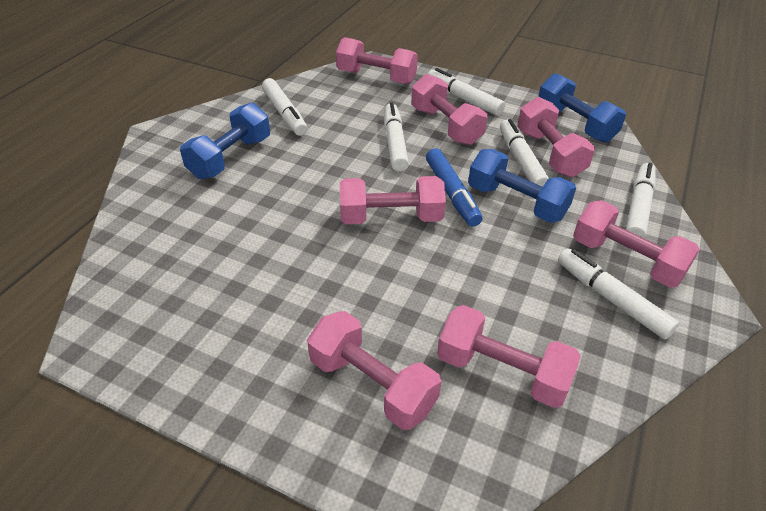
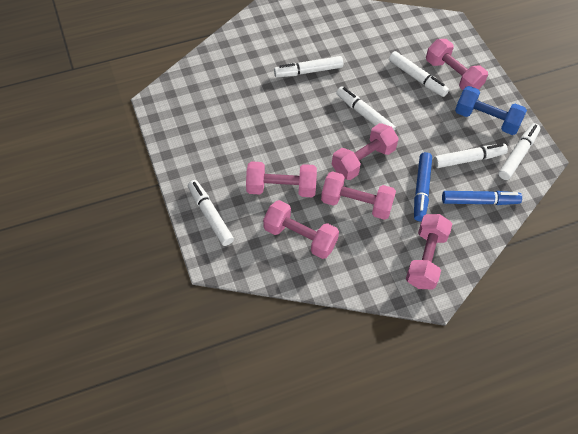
blue dumbbell: [180,102,270,179] [468,149,576,223] [538,73,626,143] = 3 -> [455,86,527,135] = 1
blue marker: [426,148,482,227] = 1 -> [414,152,432,221] [442,191,522,205] = 2
pink dumbbell: [307,311,441,430] [336,37,418,84] [340,176,446,224] [411,74,487,145] [437,305,581,408] [517,97,595,177] [573,200,700,288] = 7 -> [246,161,317,197] [263,200,339,259] [321,171,396,220] [332,123,399,180] [406,214,452,290] [426,39,488,90] = 6

